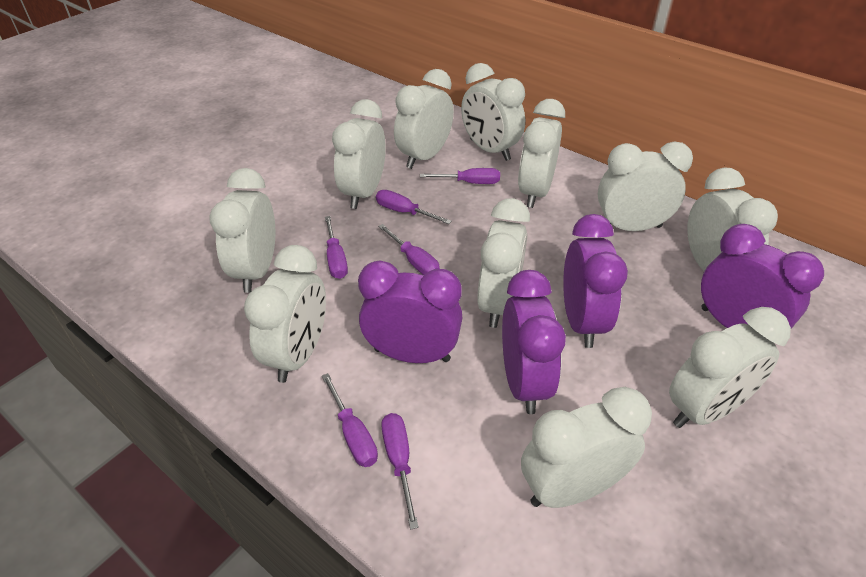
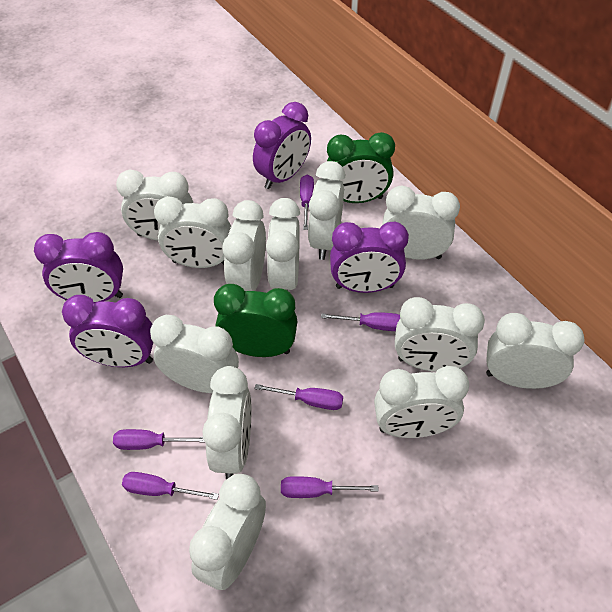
green clock: none = 0 -> [214,284,298,357] [327,132,395,203] = 2
white clock: [209,168,275,293] [244,245,326,383] [332,99,386,209] [394,69,454,169] [461,63,525,161] [477,198,530,328] [518,99,565,208] [521,387,652,508] [598,141,693,231] [669,307,791,428] [687,168,778,271] = 11 -> [116,169,193,241] [150,315,239,393] [154,196,231,268] [189,474,266,590] [202,366,252,479] [222,200,266,291] [266,198,300,291] [308,161,345,260] [374,366,469,438] [382,185,460,260] [395,297,485,372] [486,313,585,389] = 12

